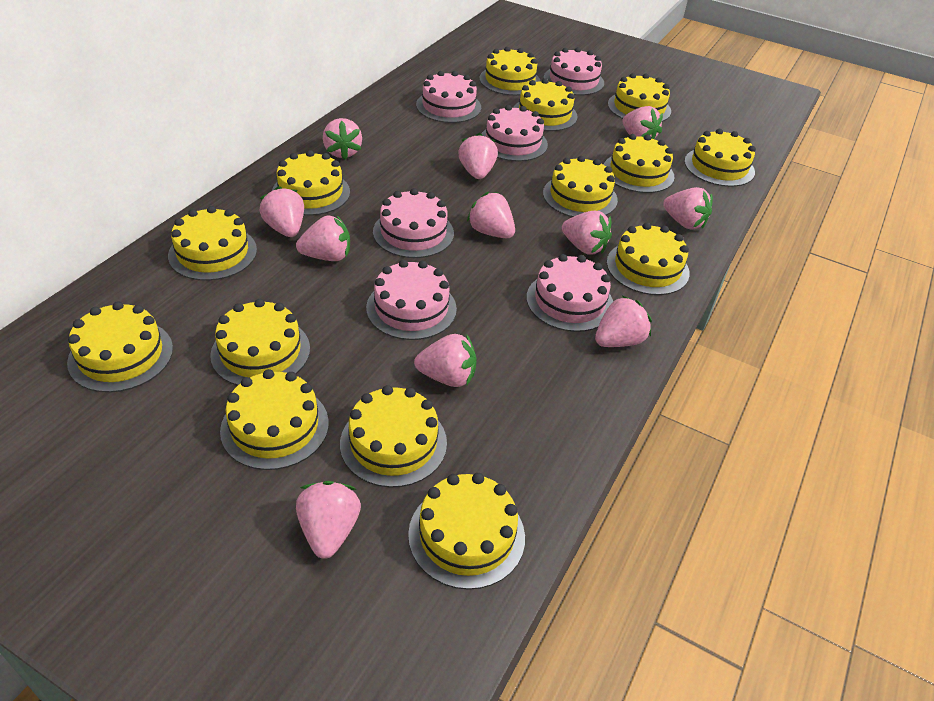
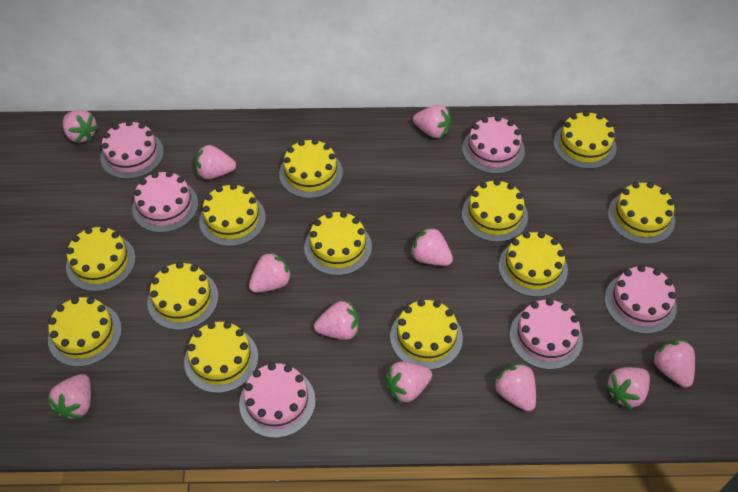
yellow cake: [67,301,173,393] [168,206,257,281] [210,299,310,386] [220,369,329,470] [272,150,350,216] [340,385,447,488] [408,473,525,590] [479,47,540,96] [513,78,578,131] [543,156,618,217] [604,134,675,193] [607,223,690,295] [608,73,671,122] [684,129,756,187] = 14 -> [48,297,122,367] [66,226,136,292] [147,262,218,330] [184,321,258,393] [199,183,266,246] [279,139,343,199] [304,211,372,276] [390,299,463,370] [462,179,528,242] [499,231,568,297] [553,111,616,169] [608,182,675,244] = 12

